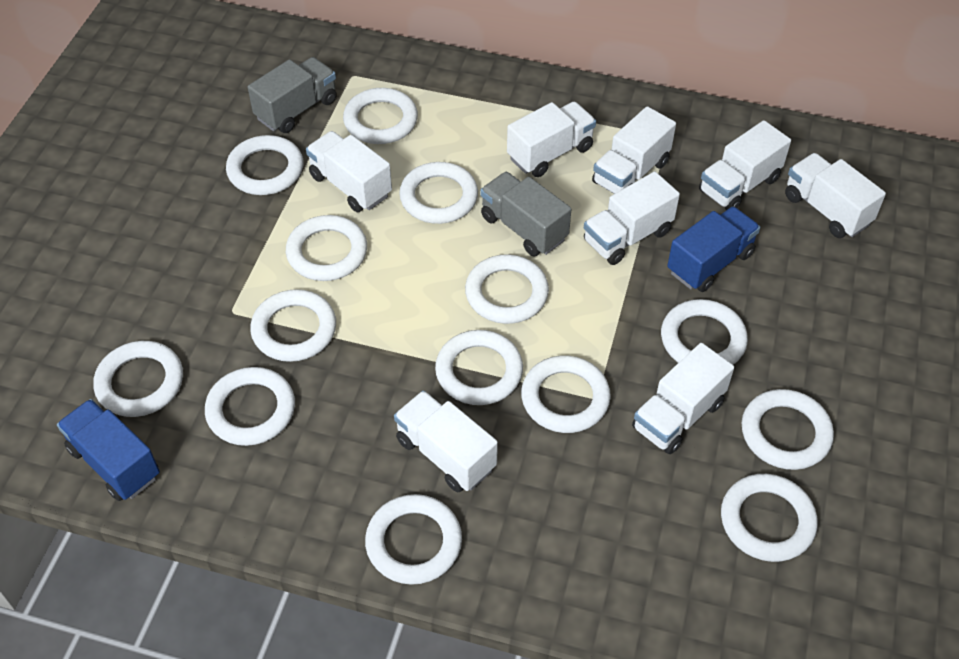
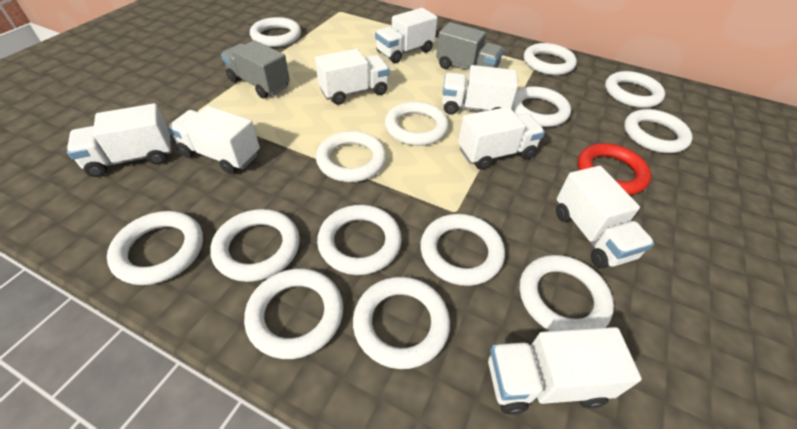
blue truck: [57,399,160,501] [667,206,760,292] = 2 -> none = 0
red ring: none = 0 -> [578,143,651,195] = 1

